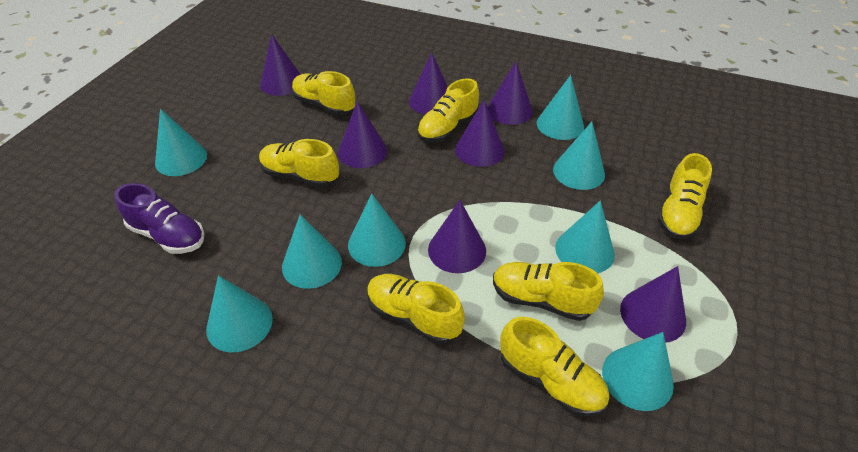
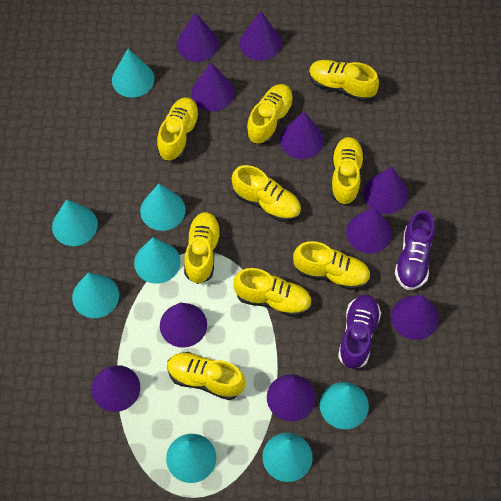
purple cone: [260,34,301,96] [338,101,387,168] [409,52,448,114] [428,200,486,273] [455,100,505,167] [487,62,533,125] [620,266,686,343] = 7 -> [91,365,140,412] [160,302,207,348] [177,12,219,62] [191,63,234,111] [239,11,282,61] [267,374,316,421] [280,111,324,159] [346,207,392,254] [363,167,408,214] [391,295,439,340] = 10
purple shoe: [114,183,205,254] = 1 -> [338,295,381,369] [395,210,435,290] = 2
yellow shoe: [259,139,339,187] [292,71,356,115] [367,274,465,344] [417,79,479,143] [493,262,604,321] [500,317,609,417] [658,153,712,239] = 7 -> [157,97,200,161] [167,352,245,400] [184,212,221,284] [232,165,301,222] [233,268,312,317] [246,84,294,144] [293,241,370,290] [309,60,379,102] [331,137,364,205] = 9

